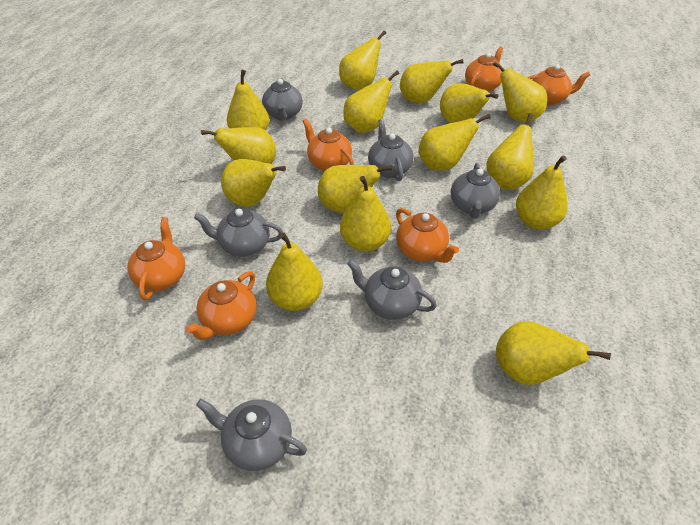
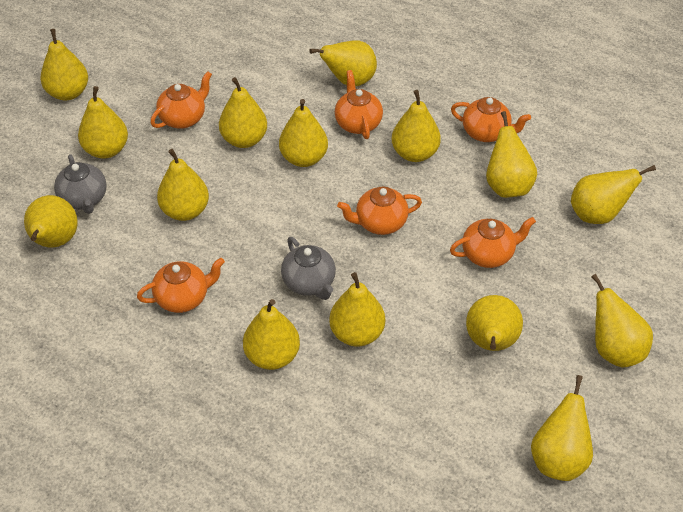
grey teapot: [194,208,283,257] [196,399,307,471] [262,78,303,120] [347,260,437,320] [368,119,413,181] [451,163,500,219] = 6 -> [54,154,107,214] [281,237,336,300] = 2

